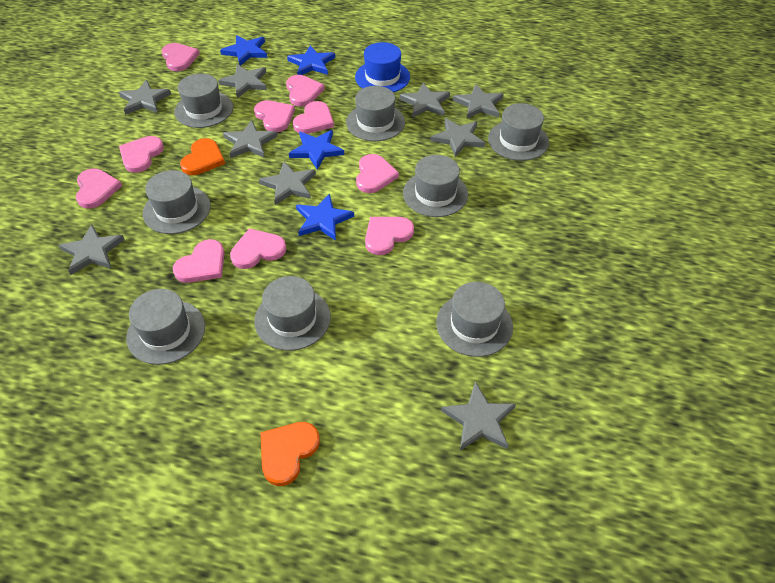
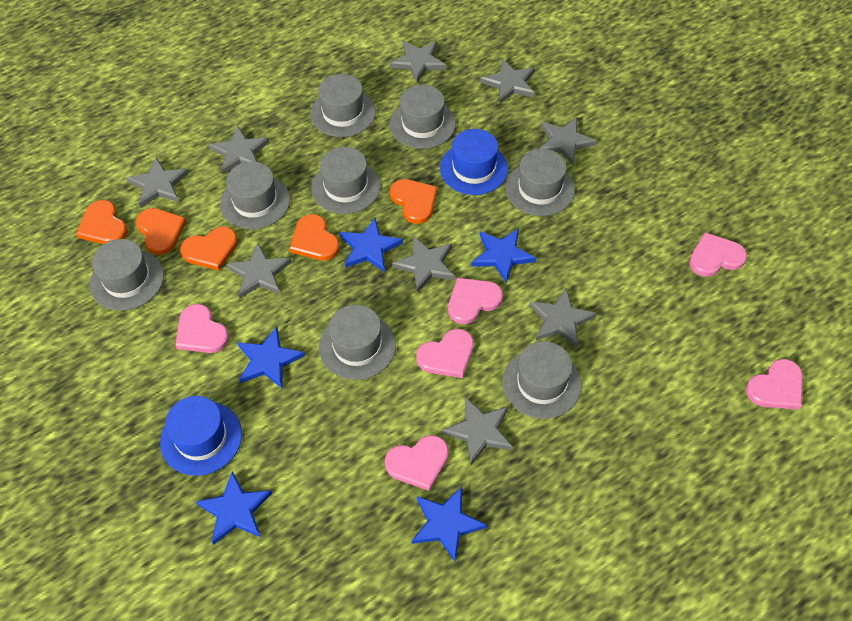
blue hat: [355,42,410,92] = 1 -> [160,396,242,476] [440,129,508,195] = 2
blue star: [220,35,267,66] [287,45,335,75] [289,130,344,170] [296,194,354,241] = 4 -> [196,471,272,545] [237,327,305,388] [340,218,403,272] [412,487,487,562] [471,229,536,283] = 5
orange heart: [180,138,225,175] [260,422,320,486] = 2 -> [76,200,128,244] [136,208,187,255] [180,226,238,271] [289,214,340,261] [390,179,438,224] = 5
pink heart: [76,168,122,209] [119,136,164,173] [162,43,200,71] [173,239,225,283] [230,228,286,269] [254,100,295,132] [286,75,325,106] [293,101,334,134] [356,154,399,193] [365,217,414,255] = 10 -> [175,304,229,353] [385,435,449,491] [416,329,474,378] [448,278,503,324] [689,232,747,277] [746,359,803,410] = 6

